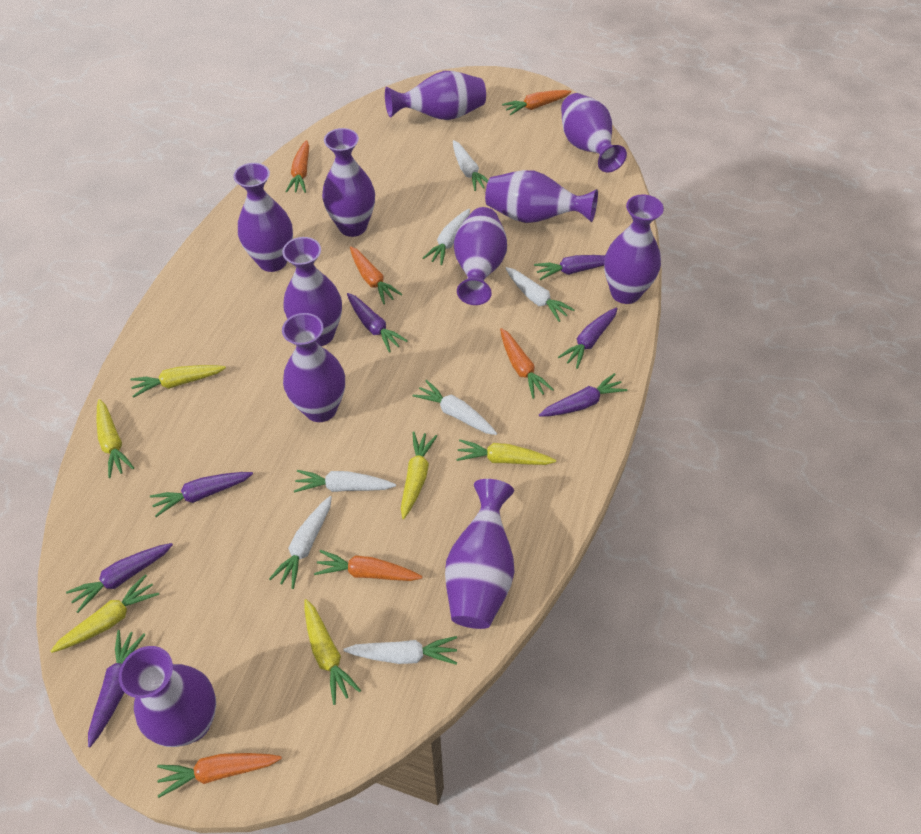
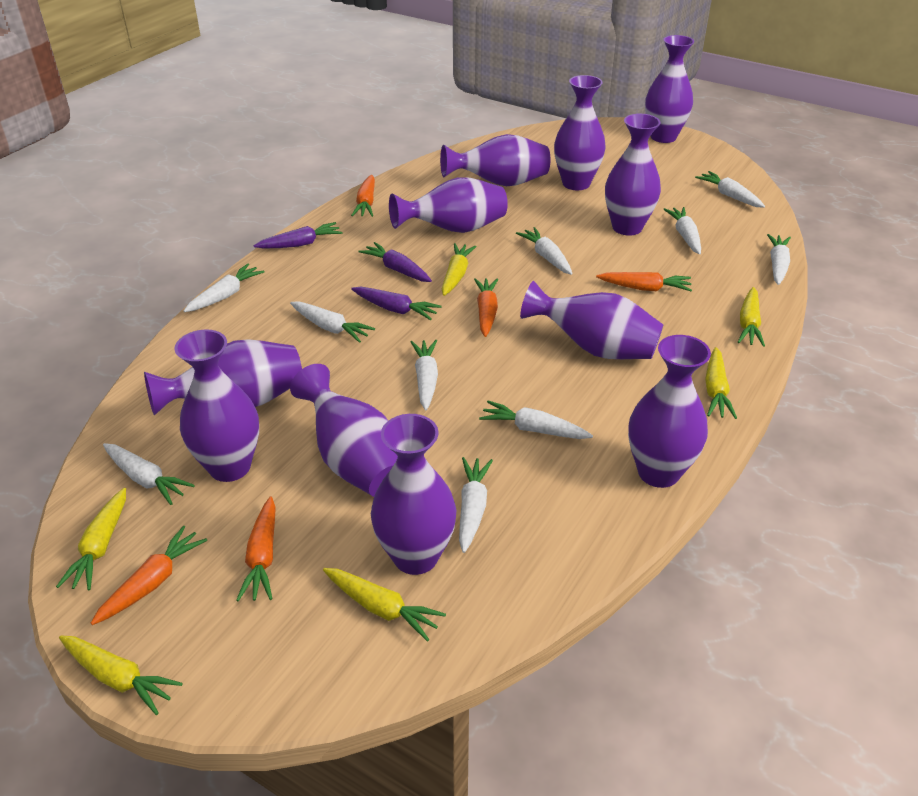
orange carrot: [157,753,282,798] [285,140,309,193] [314,550,422,581] [350,246,403,304] [500,328,554,399] [502,90,571,115] = 6 -> [90,526,207,625] [236,496,276,601] [351,175,375,217] [474,278,498,337] [596,272,692,291] = 5
purple carrot: [66,543,173,613] [88,630,146,747] [150,472,253,517] [347,293,408,353] [534,255,605,280] [539,373,627,417] [558,307,618,369] = 7 -> [253,222,342,248] [351,287,442,320] [359,242,432,282] = 3
white carrot: [269,496,332,589] [294,470,396,493] [343,636,457,665] [413,380,497,435] [423,209,470,265] [453,140,488,191] [505,267,575,322] = 7 -> [103,443,195,505] [184,264,265,312] [290,302,375,343] [411,340,438,410] [459,457,493,553] [479,401,593,439] [516,227,573,275] [663,207,701,254] [695,171,765,208] [767,234,791,285] = 10

